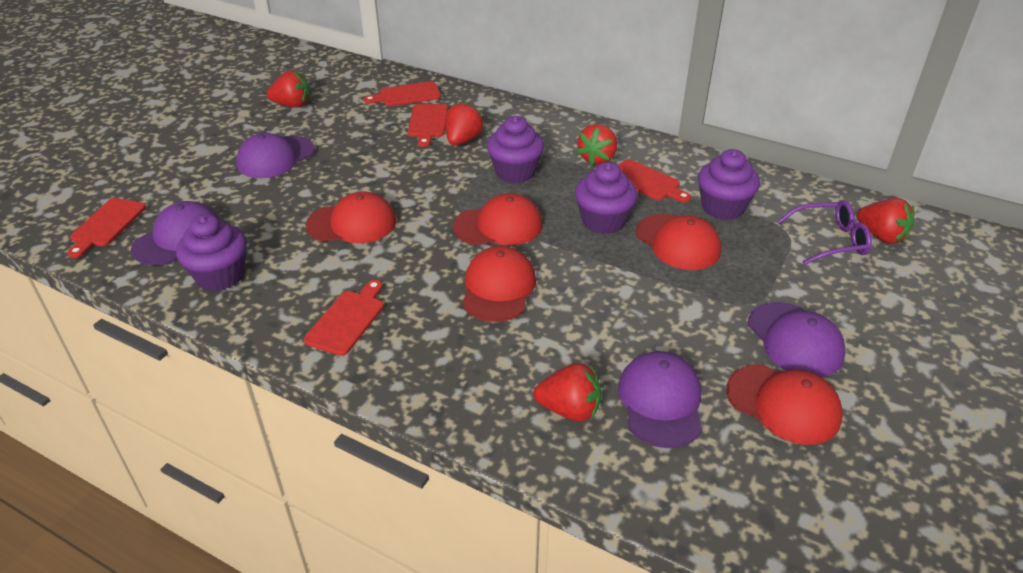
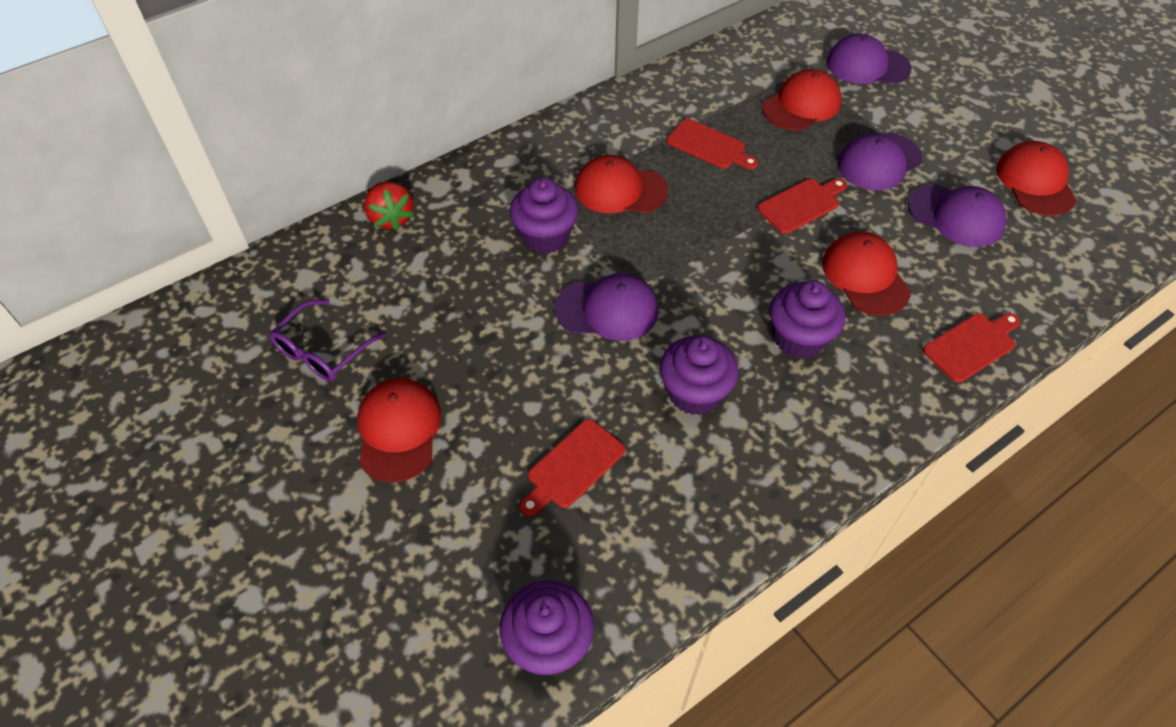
red cutting board: [68,198,146,258] [304,280,384,356] [364,81,441,106] [408,104,448,147] [617,159,691,203] = 5 -> [520,419,625,516] [667,119,758,169] [757,179,847,234] [923,313,1020,383] = 4
red strawberry: [267,71,310,108] [445,102,484,146] [534,363,601,422] [577,124,617,165] [857,198,914,244] = 5 -> [364,181,414,230] = 1

